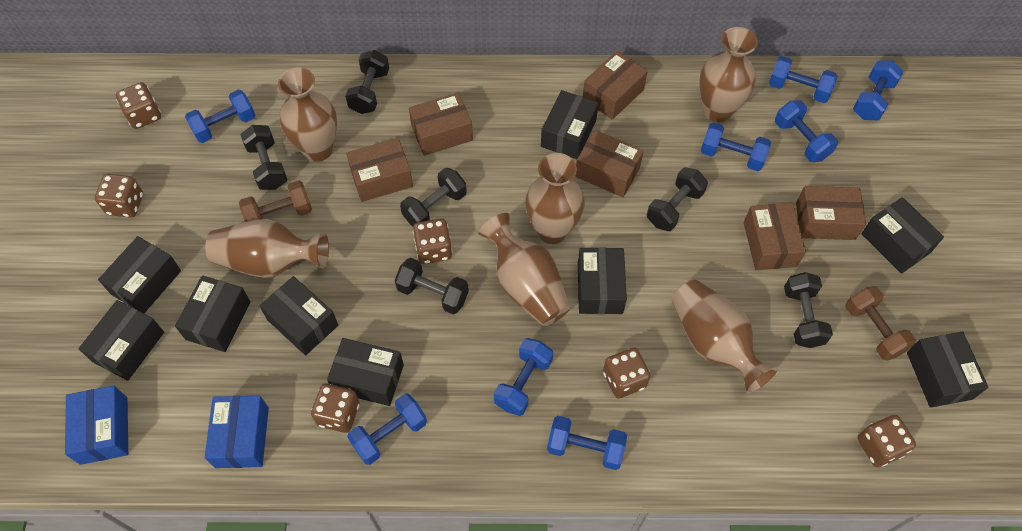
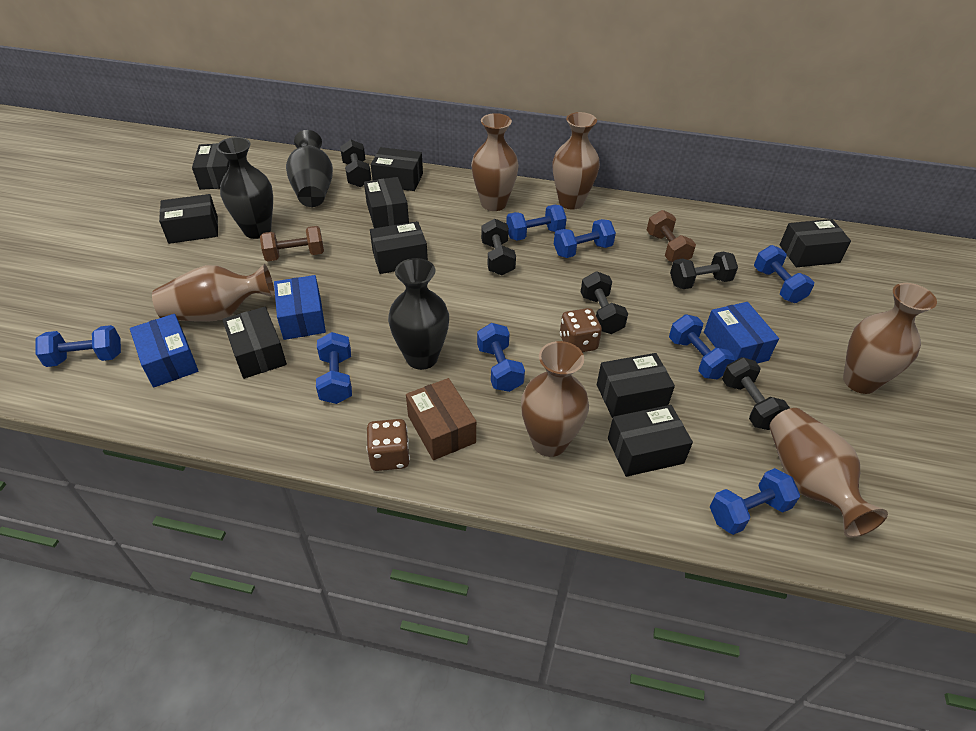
black dumbbell: [241,125,287,190] [345,50,389,114] [395,258,469,314] [400,168,467,226] [647,167,708,231] [784,272,833,348] = 6 -> [340,140,371,187] [481,219,516,275] [581,271,628,334] [670,252,738,289] [722,357,790,430] = 5
black vase: none = 0 -> [217,137,273,239] [286,130,333,207] [388,258,449,370] = 3
blue box: [65,386,128,465] [205,396,269,468] = 2 -> [130,314,198,388] [274,275,326,340] [704,302,779,364] = 3
brown box: [346,138,413,202] [409,93,473,156] [575,130,644,197] [583,51,648,120] [744,203,806,270] [796,186,866,240] = 6 -> [406,378,476,460] = 1
brown dice: [95,174,143,218] [116,82,161,129] [311,383,359,433] [413,218,452,264] [603,348,650,399] [857,415,916,467] = 6 -> [367,419,410,471] [560,308,602,352] = 2

